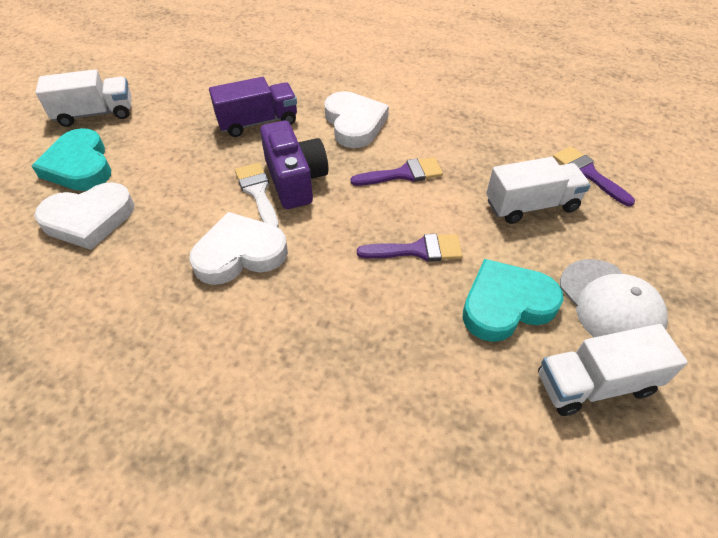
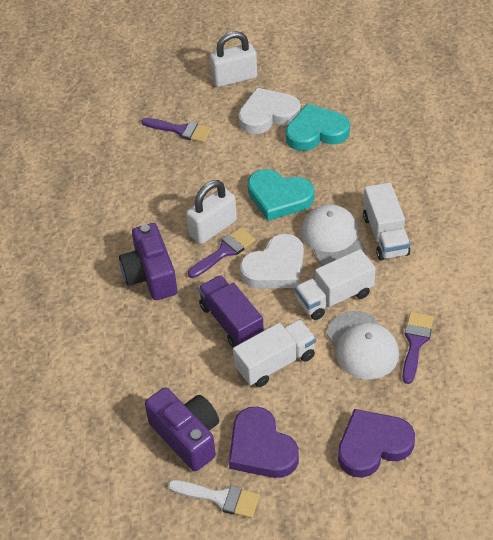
purple camera: [260,120,328,209] = 1 -> [119,223,177,300] [145,387,219,471] = 2
purple heart: none = 0 -> [229,407,299,478] [338,409,415,478] = 2
white cap: [560,259,668,338] = 1 -> [301,204,365,265] [327,311,399,380] = 2
white heart: [34,182,135,250] [189,212,288,285] [324,91,389,148] = 3 -> [238,88,301,134] [240,234,304,288] = 2
white padlock: none = 0 -> [186,180,237,244] [210,31,257,87] = 2

